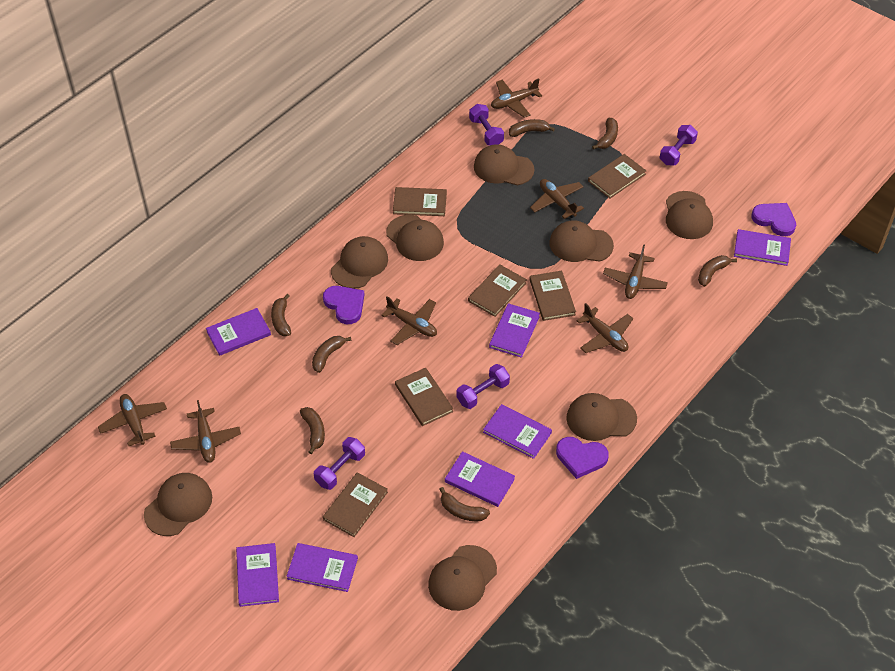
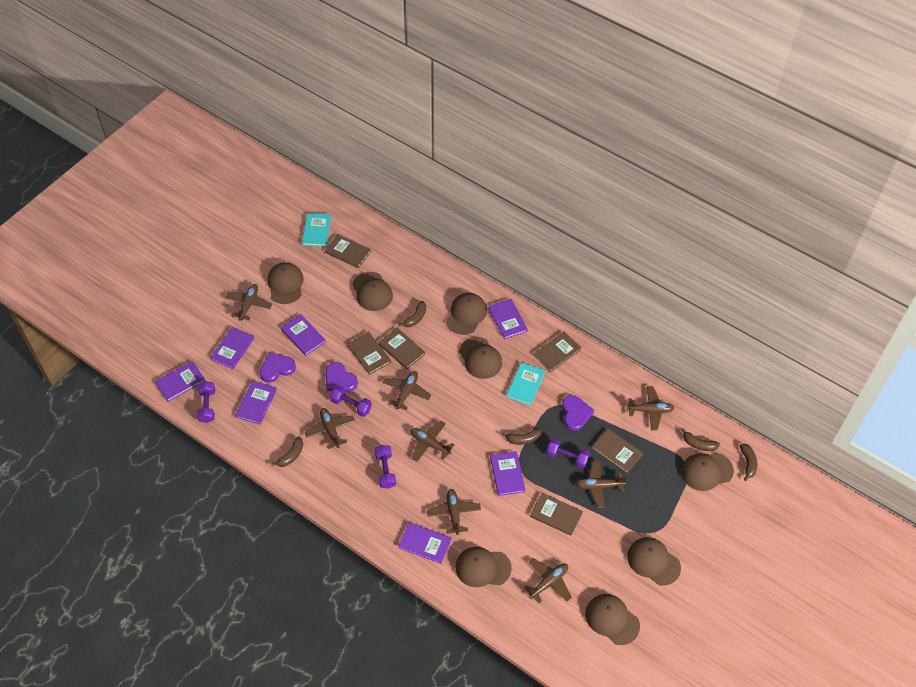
brown banana: [271,294,291,336] [300,407,325,454] [312,336,351,373] [439,487,490,521] [509,119,555,137] [592,118,618,150] [698,255,737,287] = 7 -> [271,436,303,467] [398,301,426,327] [502,428,542,445] [681,428,720,451] [740,444,757,481] = 5
brown plane: [98,394,167,446] [170,400,241,463] [381,297,437,345] [491,78,542,118] [530,179,584,219] [576,303,633,353] [603,244,668,299] = 7 -> [225,284,272,320] [304,408,355,449] [383,371,431,410] [410,421,455,462] [427,489,481,535] [524,558,572,603] [576,460,627,508] [627,386,674,431] = 8
turquoise book: none = 0 -> [302,213,331,247] [506,362,545,406] = 2

